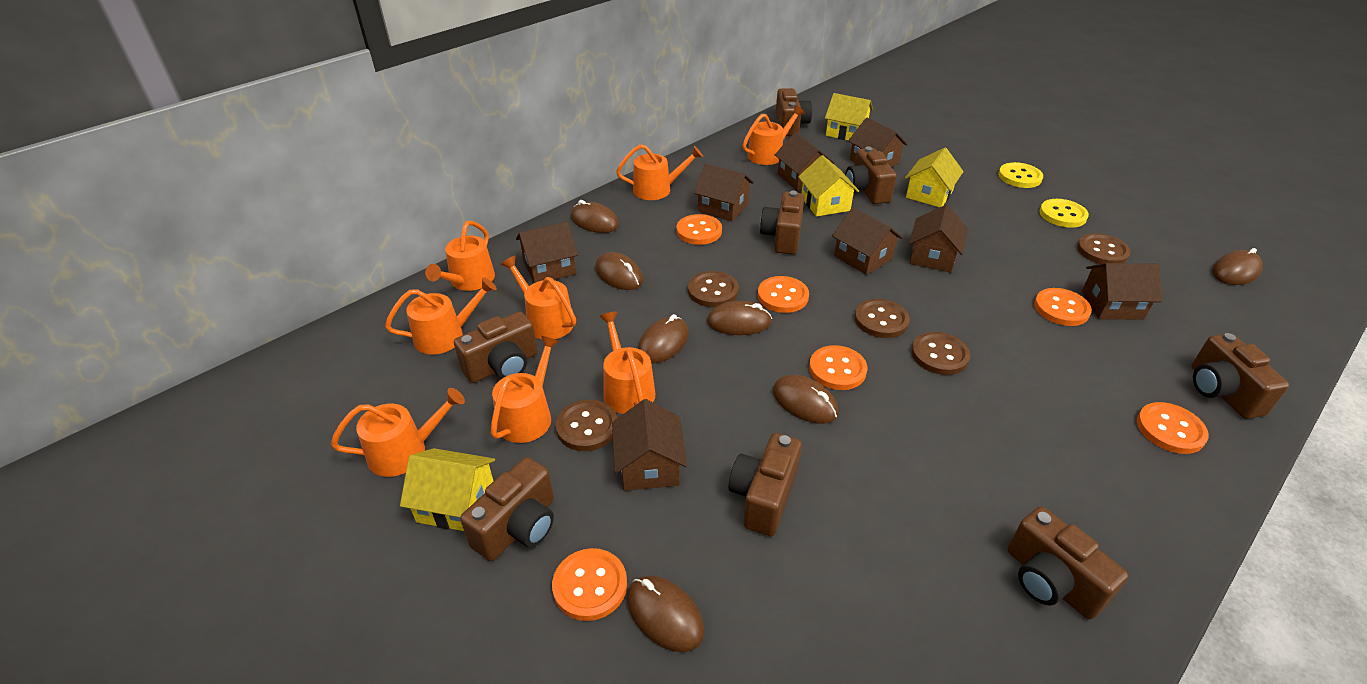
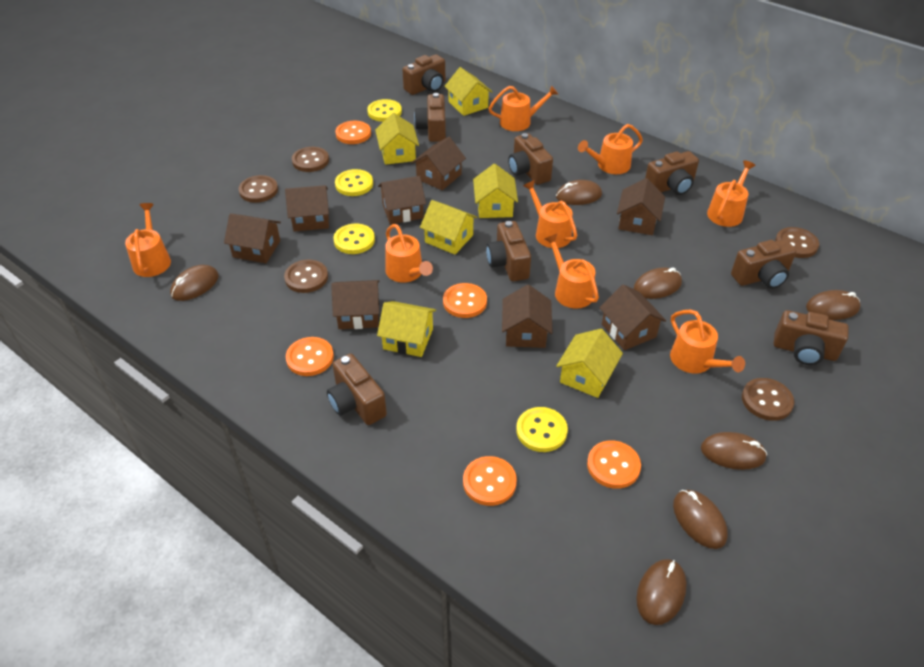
orange button: [552,548,627,621] [676,214,722,245] [758,276,809,313] [809,345,867,390] [1034,288,1092,326] [1137,402,1209,454] = 6 -> [286,337,334,376] [335,121,371,144] [443,283,487,318] [463,456,517,506] [587,440,641,489] = 5
yellow button: [998,162,1043,188] [1040,199,1089,228] = 2 -> [333,224,375,254] [335,169,373,196] [367,99,402,122] [516,407,568,452] = 4
yellow house: [400,448,495,531] [798,155,859,217] [825,93,873,140] [905,148,964,207] = 4 -> [375,113,419,165] [377,301,436,357] [420,200,478,254] [444,67,492,116] [473,164,518,218] [556,329,623,398] = 6

